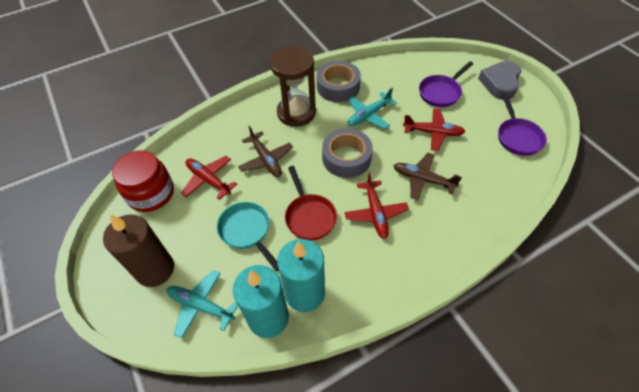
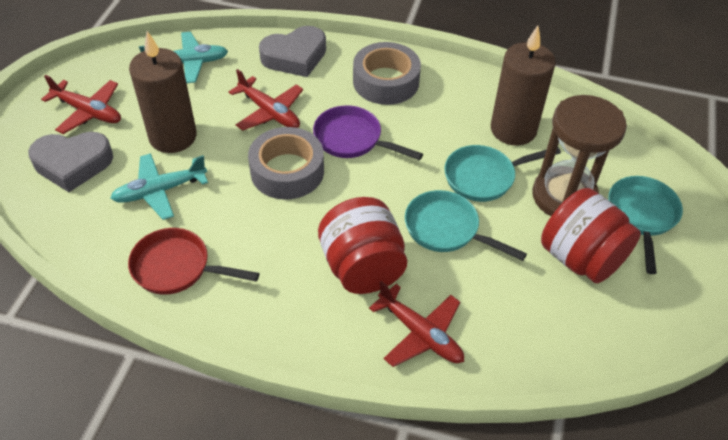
brown candle: [103,214,174,287] = 1 -> [129,31,197,153] [491,25,556,146] = 2
brown plane: [238,126,293,177] [393,153,462,200] = 2 -> none = 0
grey heart: [478,61,521,100] = 1 -> [28,132,113,192] [259,26,326,77] = 2
purple pan: [419,61,473,107] [498,93,547,156] = 2 -> [313,105,423,160] = 1
red jar: [112,150,174,212] = 1 -> [318,197,407,294] [541,188,641,283] = 2
turquoise candle: [233,265,289,338] [277,239,325,312] = 2 -> none = 0
turquoise pan: [217,202,279,271] = 1 -> [405,190,527,261] [444,145,561,202] [608,176,683,274] = 3

